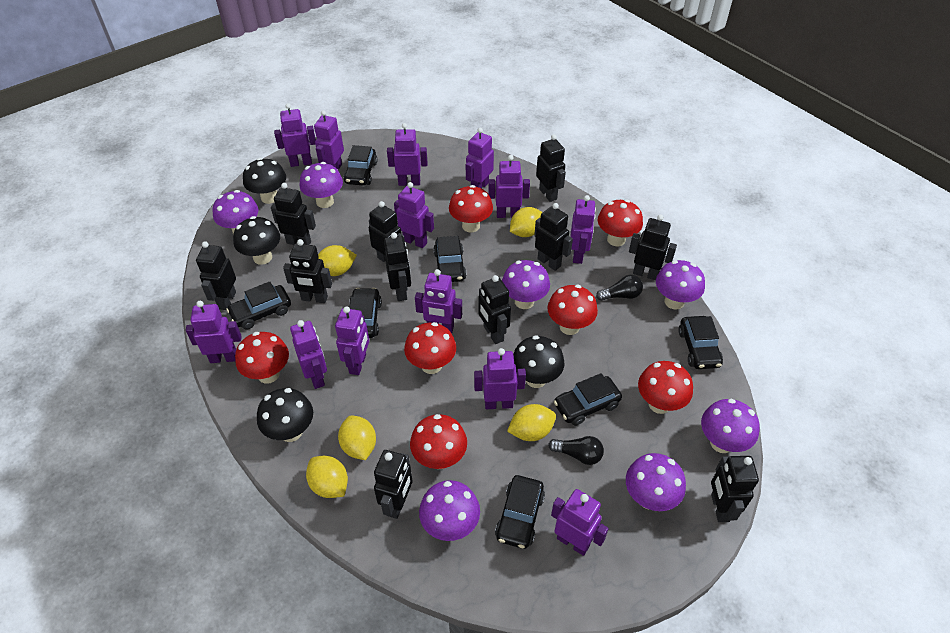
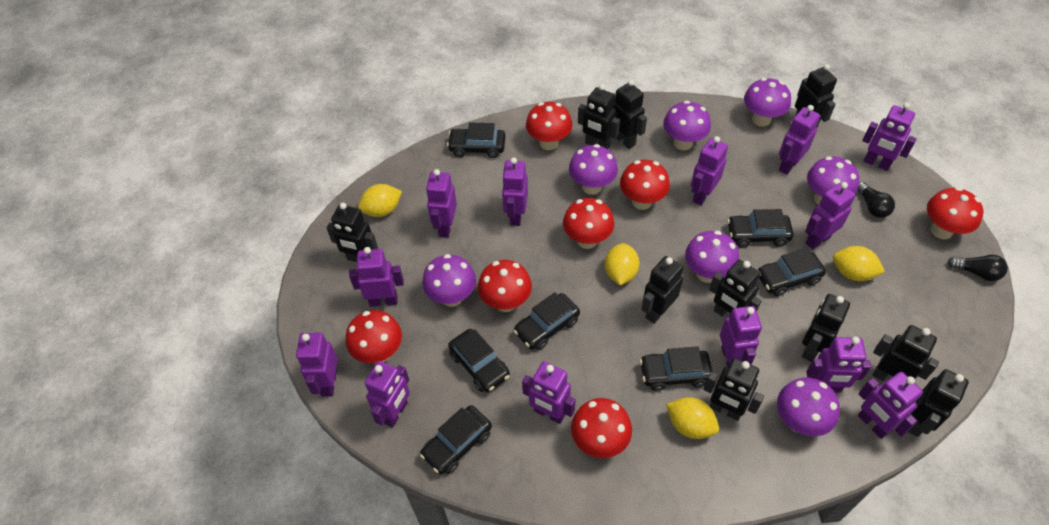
black mushroom: [233,216,280,265] [243,158,286,204] [257,388,313,442] [513,335,564,388] = 4 -> none = 0
black robot: [196,241,236,310] [271,183,316,245] [283,239,332,303] [369,201,405,262] [374,450,413,519] [384,233,411,301] [479,275,511,344] [534,203,573,271] [536,134,566,202] [629,215,677,280] [711,456,759,522] = 11 -> [327,203,378,262] [578,84,620,149] [613,80,647,149] [642,256,683,324] [703,358,764,421] [709,260,761,317] [795,64,837,128] [802,294,850,362] [872,325,939,381] [908,369,969,437] = 10
yellow lemon: [306,456,348,498] [318,245,357,276] [338,416,376,460] [507,404,556,441] [510,207,542,237] = 5 -> [358,184,402,217] [605,243,640,285] [666,397,719,439] [833,246,885,281] = 4

